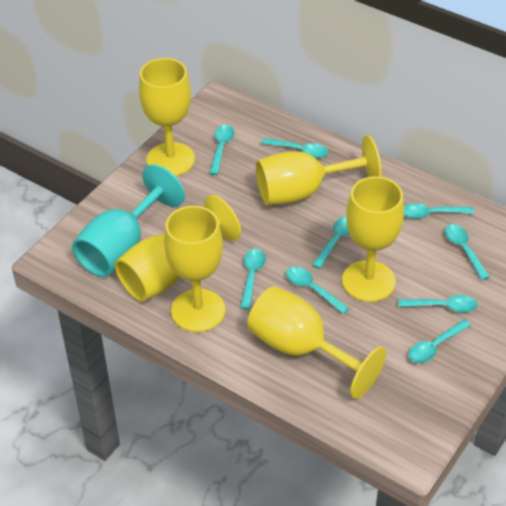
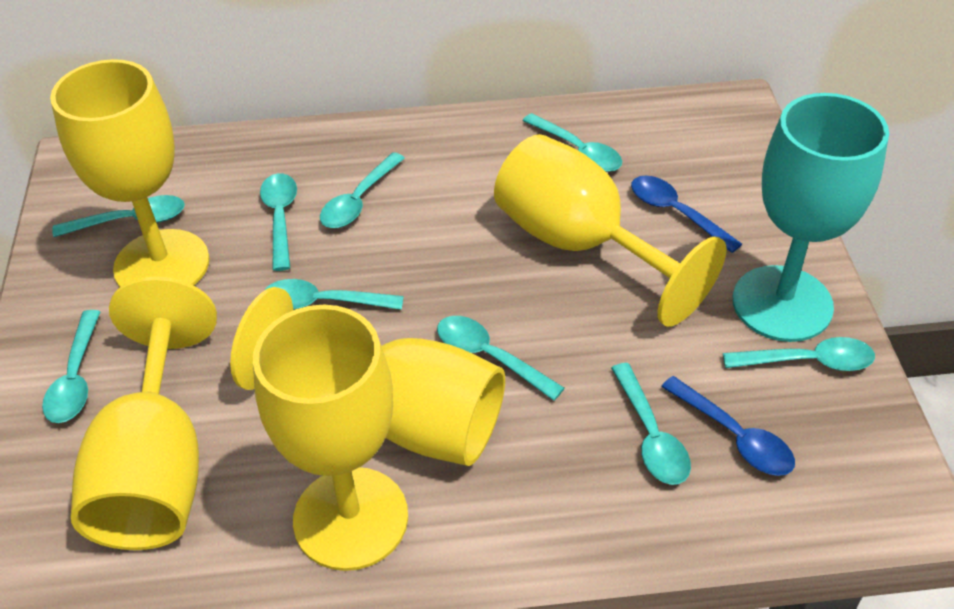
blue spoon: none = 0 -> [631,176,742,253] [661,376,795,476] = 2
yellow goblet: [115,195,241,302] [139,58,195,176] [164,206,226,332] [247,286,386,399] [256,135,381,206] [342,176,404,302] = 6 -> [50,59,209,287] [71,276,217,550] [230,287,505,466] [253,305,408,571] [494,134,726,327] = 5

